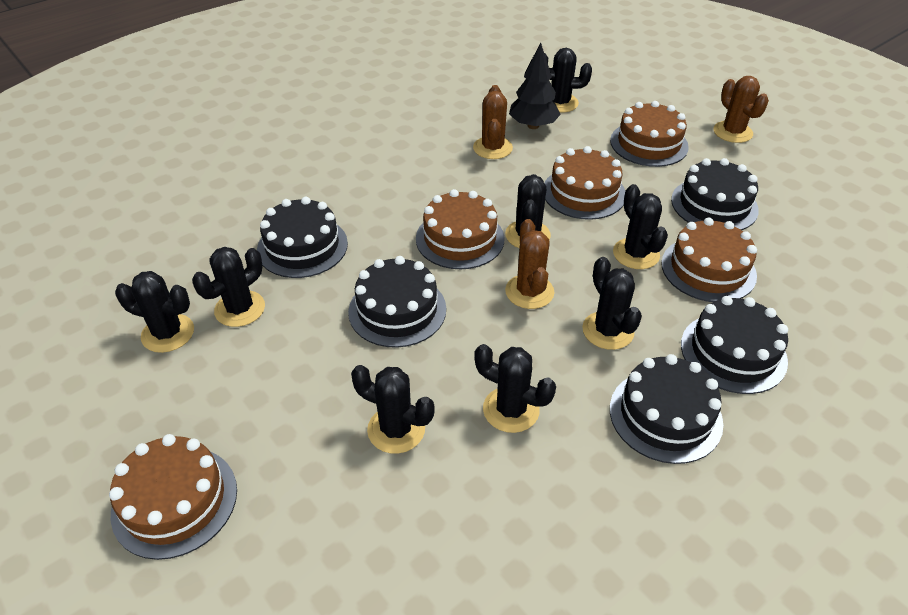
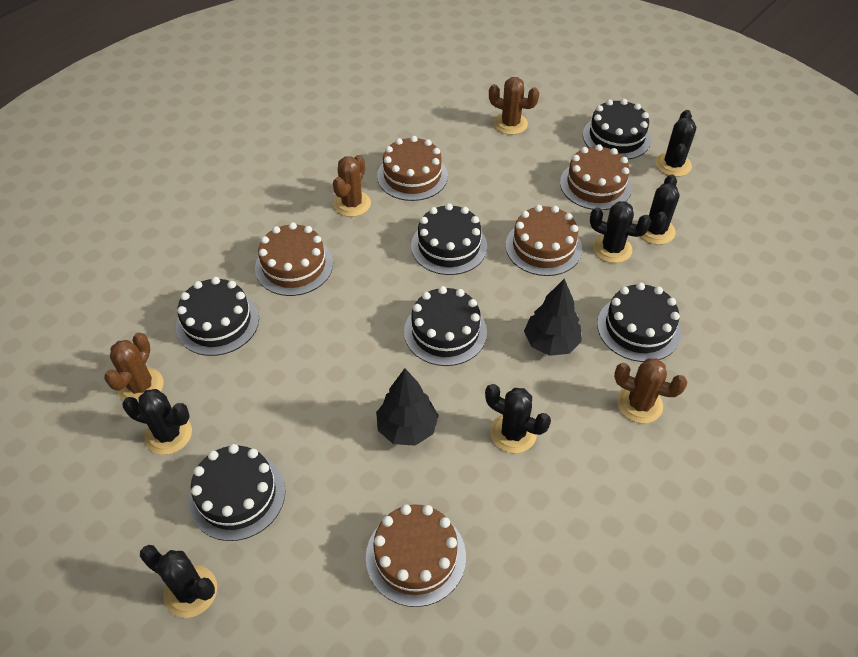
black cactus: [115,271,194,353] [192,247,265,327] [351,365,435,454] [474,344,556,433] [505,174,551,248] [544,48,592,112] [582,257,642,350] [613,184,668,269] = 8 -> [122,389,192,455] [140,545,217,618] [485,384,551,453] [590,201,651,263] [640,174,680,245] [656,110,696,177] = 6
black cake: [257,197,348,278] [348,256,446,348] [610,354,723,464] [671,158,759,230] [681,296,788,394] = 5 -> [176,277,259,356] [189,444,286,541] [404,286,487,366] [411,203,487,275] [583,99,651,159] [597,282,681,362] = 6
black tree: [509,43,561,129] = 1 -> [376,368,439,446] [524,278,582,356] = 2
brown cactus: [473,85,513,159] [505,219,554,309] [714,76,769,143] = 3 -> [104,332,164,403] [333,155,371,217] [489,77,539,135] [614,358,688,423] = 4

